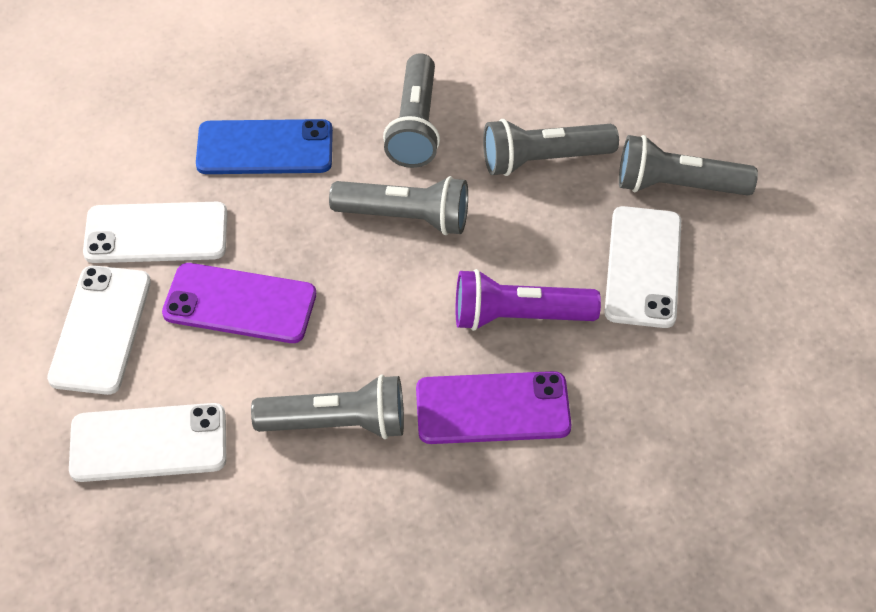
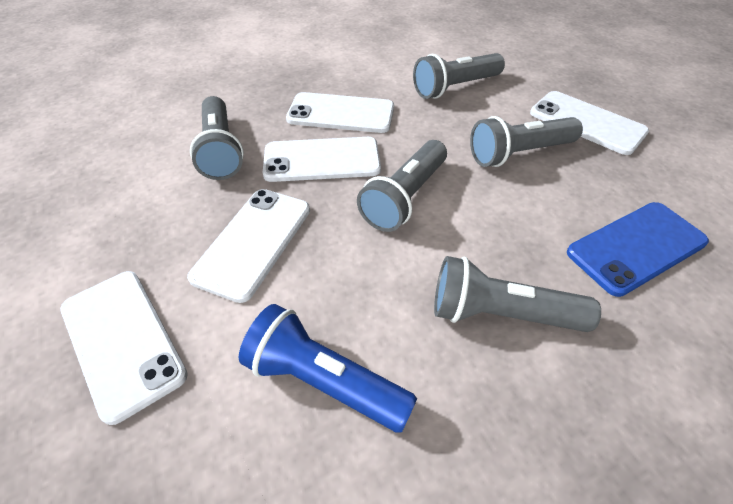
blue flashlight: none = 0 -> [239,304,417,433] = 1
purple flashlight: [456,269,601,331] = 1 -> none = 0
purple phone: [162,263,316,343] [416,371,571,444] = 2 -> none = 0
white phone: [47,265,151,395] [69,403,226,482] [83,202,228,263] [605,206,681,328] = 4 -> [60,271,188,425] [187,189,310,303] [263,137,381,182] [286,92,394,133] [530,91,649,155] = 5

